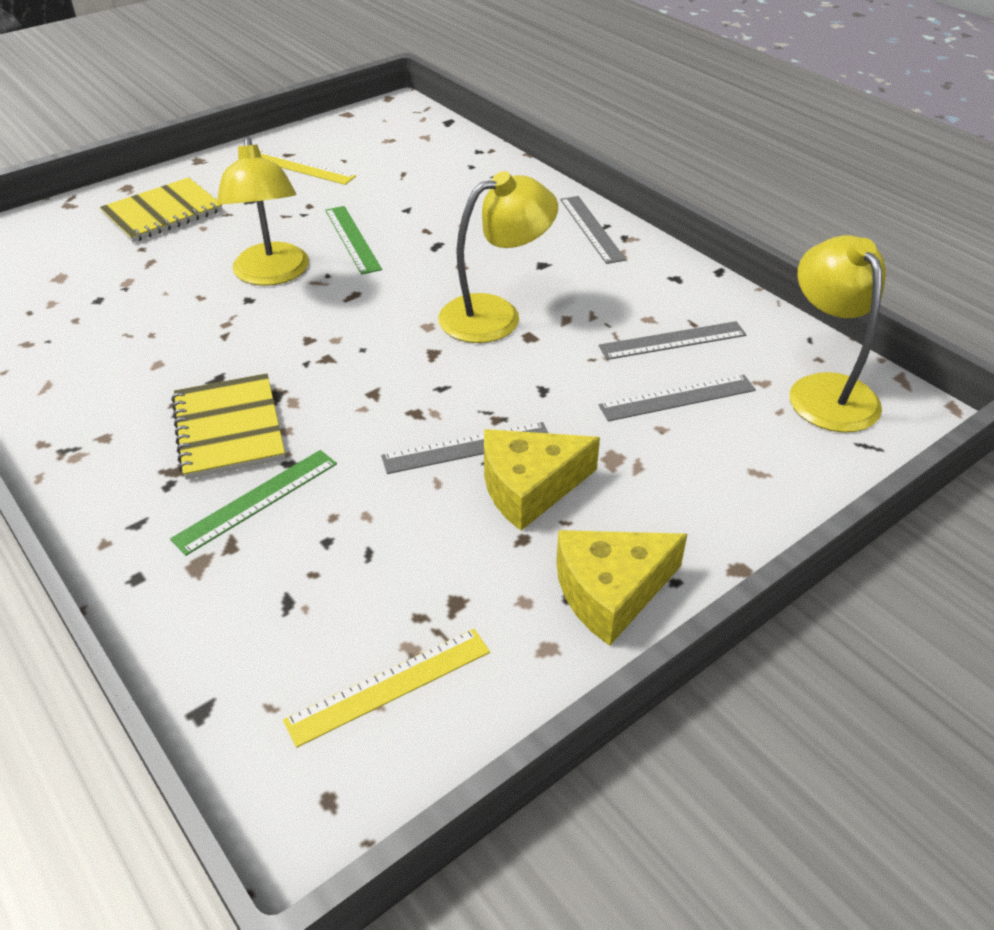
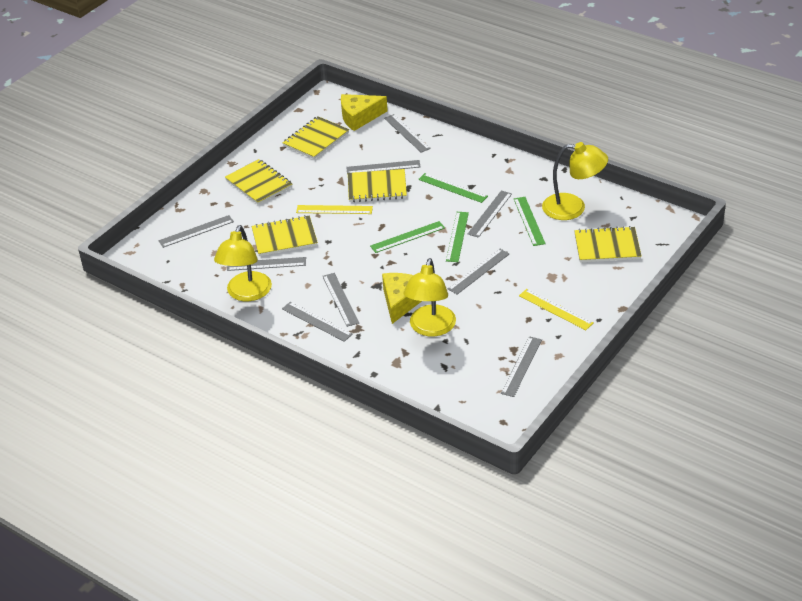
green ruler: [170,450,337,556] [325,206,382,275] = 2 -> [370,221,445,253] [418,173,488,203] [446,212,469,262] [514,197,546,246] = 4
grey ruler: [381,422,548,474] [560,196,626,264] [599,321,747,360] [599,375,756,422] = 4 -> [158,215,234,248] [227,257,306,271] [282,302,353,342] [322,273,359,327] [346,160,421,174] [384,114,431,152] [448,249,509,294] [468,190,512,238] [501,336,542,397] = 9
yellow notebook: [100,177,223,242] [171,373,285,480] = 2 -> [225,159,292,205] [252,215,318,256] [283,116,349,159] [348,169,407,202] [574,226,642,263] = 5

